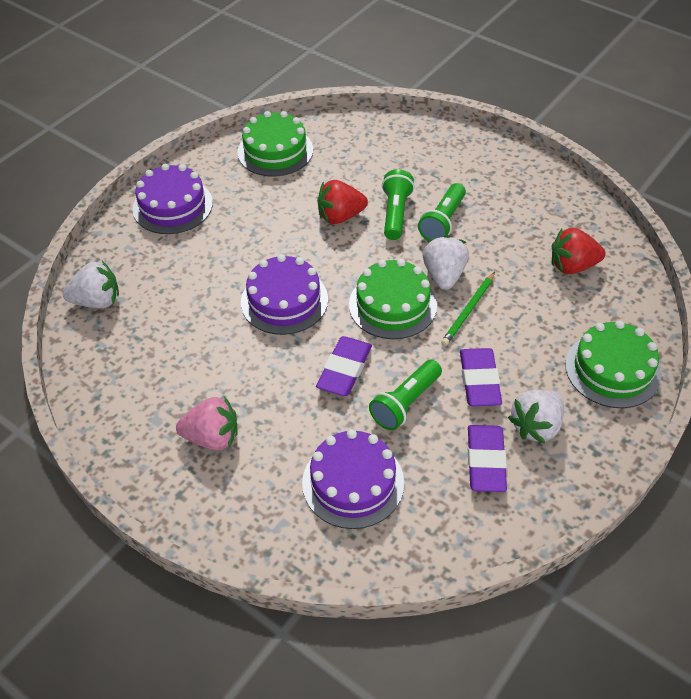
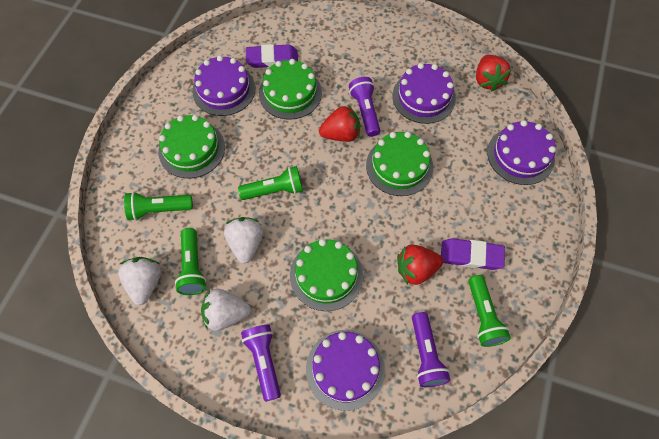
green cake: [238,111,313,177] [349,259,437,339] [565,320,661,408] = 3 -> [158,115,225,178] [259,59,322,120] [290,239,363,311] [366,132,433,196] = 4
green flashlight: [369,360,442,431] [382,169,415,240] [418,183,466,240] = 3 -> [124,192,193,221] [175,228,207,295] [238,166,303,200] [468,275,511,347] = 4
green pencil: [441,272,495,346] = 1 -> none = 0
pink strawberry: [176,396,238,450] = 1 -> none = 0
purple cake: [132,164,213,234] [241,254,328,335] [302,429,404,529] = 3 -> [192,55,255,116] [306,330,385,411] [392,63,456,124] [487,120,556,185] = 4
purple eraser: [316,336,372,396] [460,348,502,406] [468,425,507,492] = 3 -> [246,44,298,68] [441,238,505,270] = 2
purple flashlight: none = 0 -> [241,324,281,402] [349,77,380,137] [412,312,450,387] = 3
red strawberry: [317,180,368,224] [552,228,606,274] = 2 -> [319,105,360,142] [397,245,443,285] [476,55,512,91] = 3

